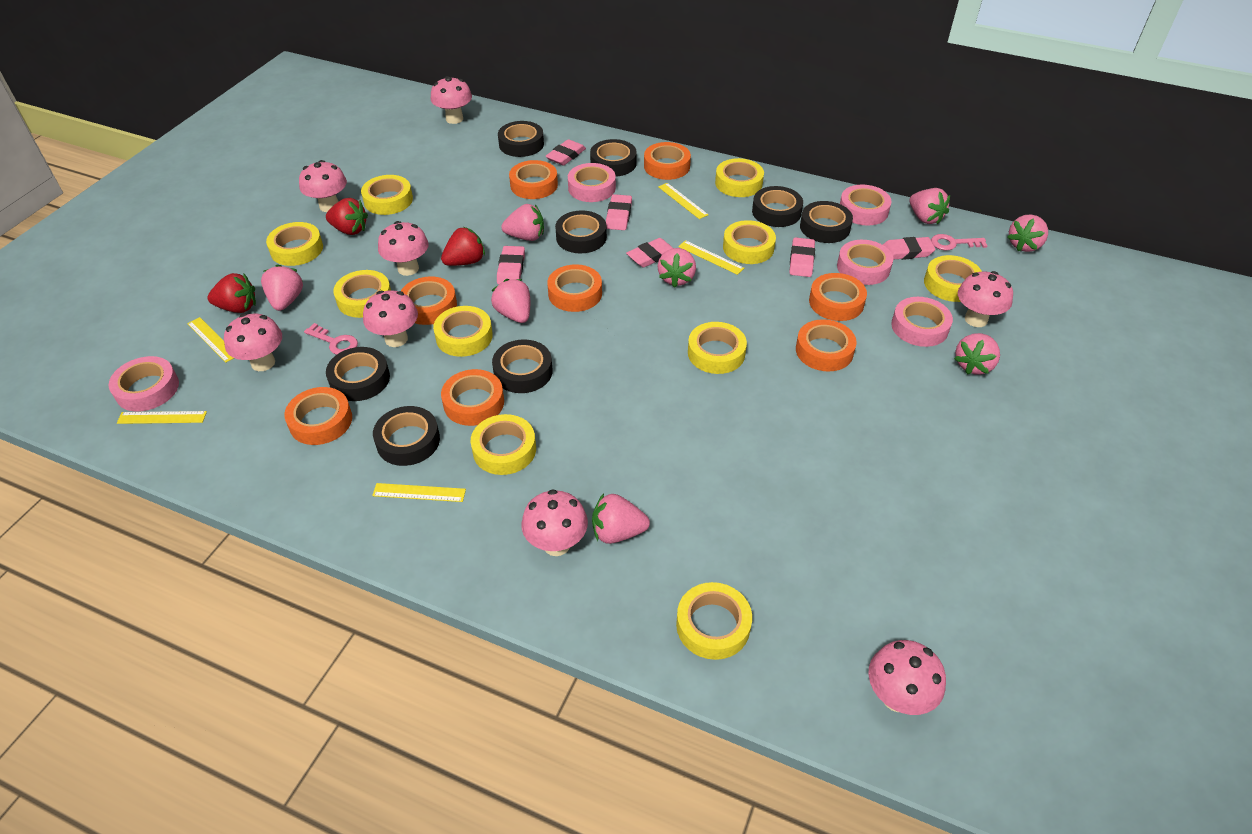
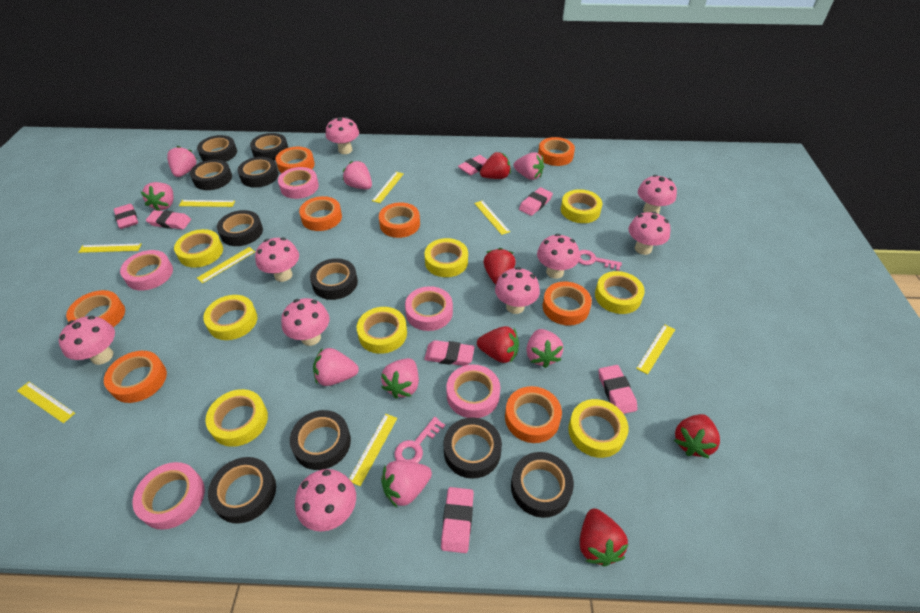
black tape: [326,347,390,401] [373,406,440,466] [492,339,552,393] [498,121,544,157] [555,210,607,253] [590,139,637,177] [752,186,803,227] [800,201,853,243] = 8 -> [190,159,232,190] [197,135,237,162] [208,457,276,524] [217,210,263,246] [238,157,278,188] [250,133,288,160] [290,410,351,470] [310,258,358,300] [443,417,502,479] [511,452,574,518] = 10
pink eraser: [497,246,525,284] [546,139,586,166] [606,194,632,230] [626,238,673,268] [789,237,815,277] [883,237,936,260] = 6 -> [114,204,138,229] [146,210,191,229] [424,340,475,366] [441,487,474,553] [458,155,488,175] [519,187,553,216] [598,365,637,414] = 7
pink mushroom: [224,313,282,371] [299,160,347,212] [363,290,418,347] [378,221,429,276] [431,76,472,124] [522,489,588,556] [868,640,946,715] [958,271,1013,327] = 8 -> [59,316,115,365] [255,237,299,282] [281,298,330,346] [295,469,356,531] [326,117,359,154] [495,267,540,314] [537,234,580,279] [629,211,671,255] [638,175,677,214] = 9
red strawberry: [207,273,256,313] [326,198,368,235] [441,227,485,266] = 3 -> [477,326,519,363] [480,152,511,179] [483,248,516,284] [580,508,628,567] [674,414,720,458] = 5
yellow ruler: [117,411,207,424] [187,317,234,362] [372,483,466,502] [658,183,708,219] [678,240,744,275] = 5 -> [17,382,75,423] [78,243,141,253] [179,200,235,207] [197,247,255,283] [349,414,397,486] [372,172,404,203] [474,200,510,235] [636,324,675,375] = 8
yellow tape: [266,222,323,266] [333,270,391,318] [361,175,413,215] [433,306,493,357] [471,414,536,475] [676,582,752,660] [688,322,747,374] [715,158,764,197] [723,220,776,264] [924,255,982,302] = 10 -> [174,229,223,268] [203,295,257,340] [205,389,268,447] [357,307,407,354] [424,238,468,277] [561,189,602,223] [568,399,628,458] [595,271,645,314] = 8

